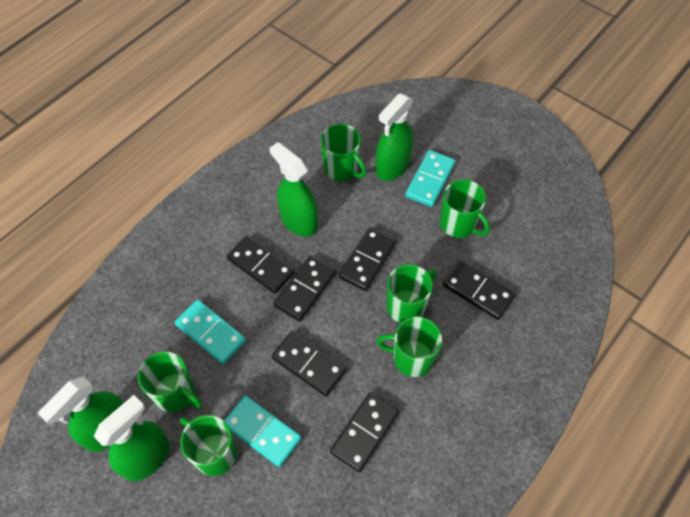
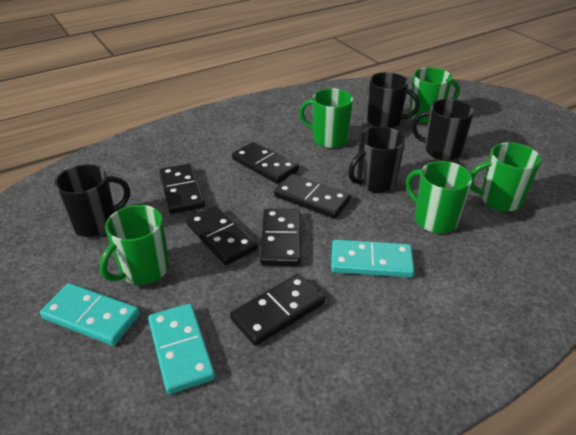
black mug: none = 0 -> [54,164,130,237] [348,126,405,193] [367,72,420,128] [411,99,474,160] = 4
green mug: [138,352,202,412] [180,415,237,476] [321,124,366,181] [376,317,442,377] [387,264,436,323] [440,179,490,238] = 6 -> [100,205,169,285] [299,89,353,148] [406,161,473,233] [409,67,460,123] [470,142,541,212] = 5
green spray bottle: [38,377,124,452] [93,395,170,481] [269,142,318,236] [376,93,414,181] = 4 -> none = 0

